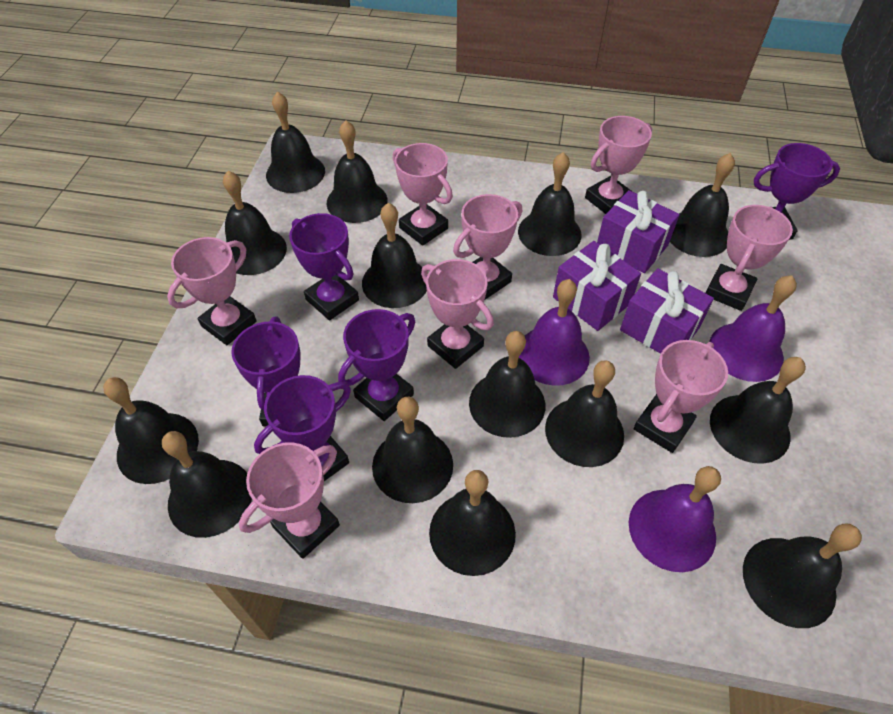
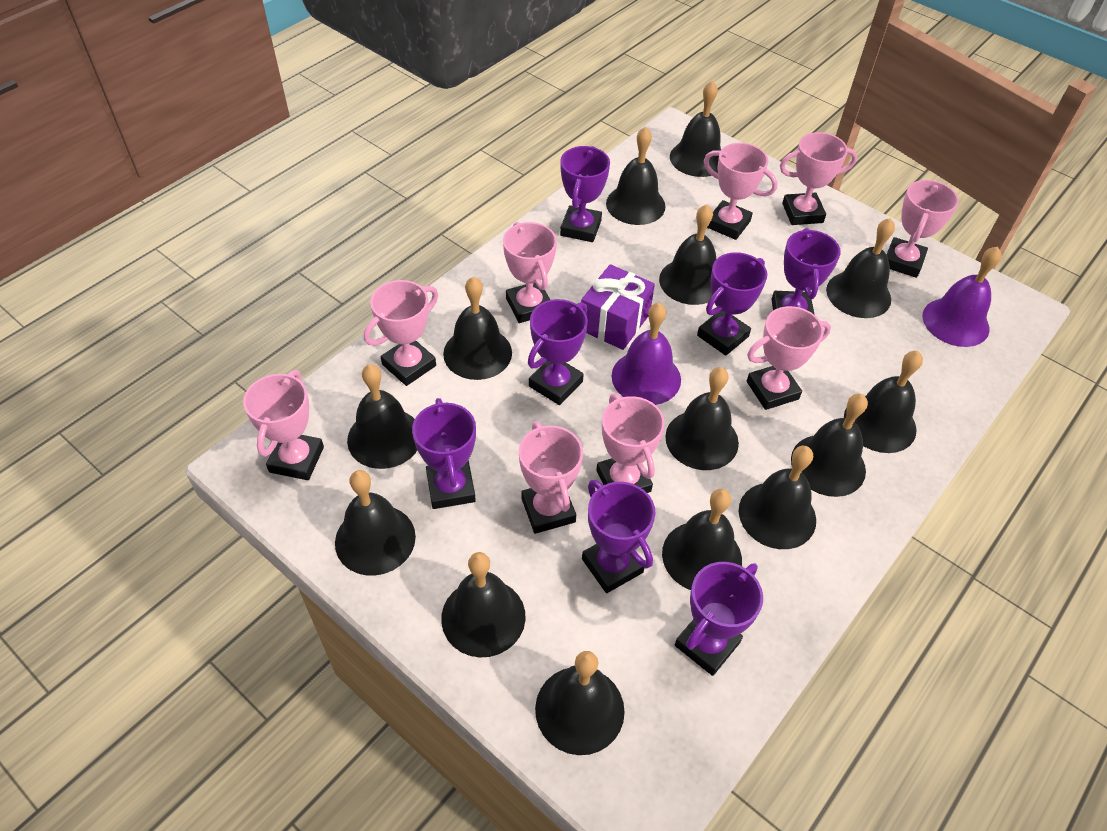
pink trophy: [167,237,257,345] [239,442,340,559] [393,143,453,246] [421,259,494,369] [453,194,522,300] [585,116,652,214] [634,340,728,453] [706,205,793,311] = 8 -> [243,370,324,480] [364,280,438,386] [503,222,557,323] [519,421,583,534] [596,393,665,493] [704,143,778,240] [747,306,831,410] [780,132,857,225] [887,180,959,278] = 9
purple bell: [519,279,590,386] [629,466,721,572] [710,275,797,382] = 3 -> [612,303,681,405] [923,246,1002,347] = 2
purple gift: [553,241,641,331] [597,190,680,273] [620,268,714,354] = 3 -> [581,264,655,350] = 1
purple trophy: [231,317,300,426] [254,375,351,481] [289,213,359,320] [338,309,415,421] [754,143,840,240] = 5 -> [412,398,476,509] [528,299,588,405] [560,146,610,242] [582,480,655,593] [675,562,763,676] [697,252,767,356] [772,228,841,315] = 7

